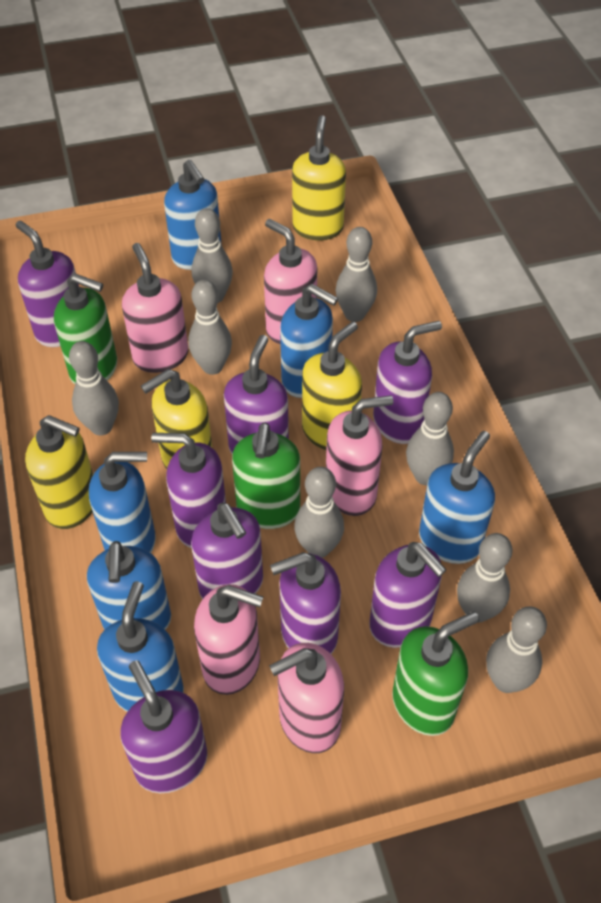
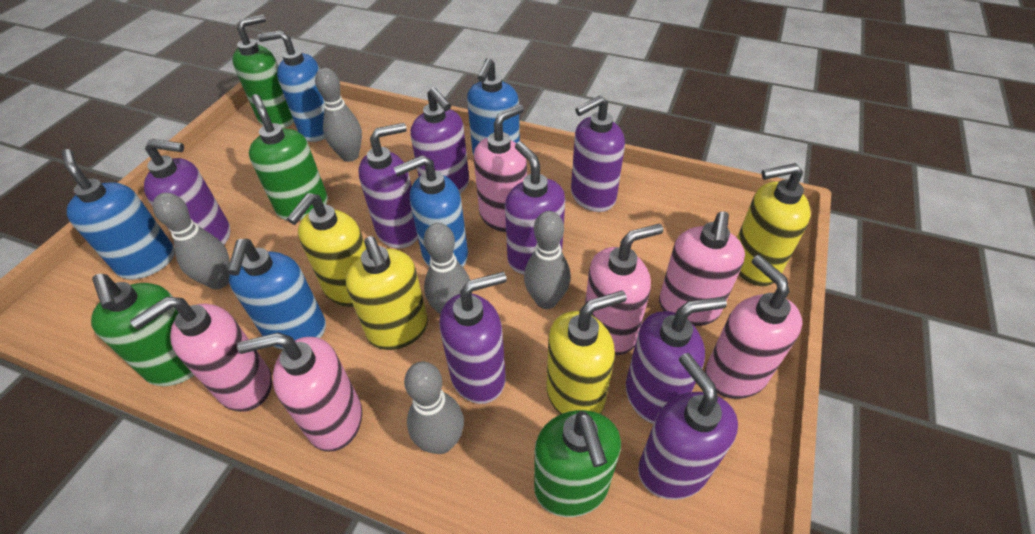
blue soap dispenser: [87,541,171,630] [89,452,156,553] [97,581,184,712] [164,160,222,270] [280,284,338,398] [419,431,495,564] = 6 -> [62,149,175,280] [227,239,326,350] [257,30,325,142] [393,155,468,267] [467,58,520,156] = 5
green soap dispenser: [54,273,117,384] [232,423,300,529] [392,612,479,736] = 3 -> [91,274,195,386] [232,15,294,128] [249,94,328,221] [534,410,621,517] = 4
grey bowling pin: [69,341,119,436] [188,280,232,375] [192,208,233,303] [294,467,344,558] [336,227,377,322] [406,392,454,485] [457,533,513,623] [486,606,547,693] = 8 -> [153,193,230,289] [315,68,362,162] [404,362,464,454] [424,223,470,314] [524,211,571,309] = 5
pink soap dispenser: [122,243,188,373] [194,584,264,695] [264,219,317,344] [269,643,344,753] [326,395,393,516] = 5 -> [130,297,272,412] [237,332,362,452] [474,104,527,232] [585,223,663,355] [659,211,745,326] [705,255,802,399] = 6

